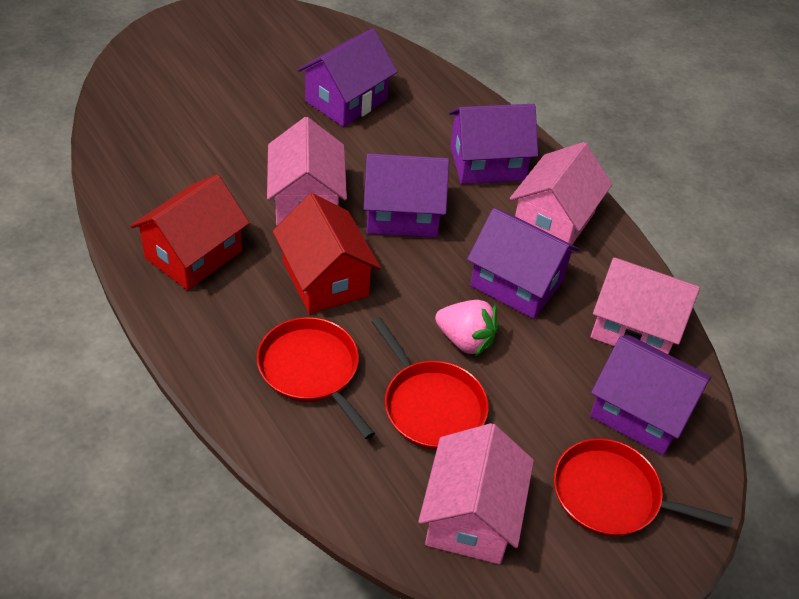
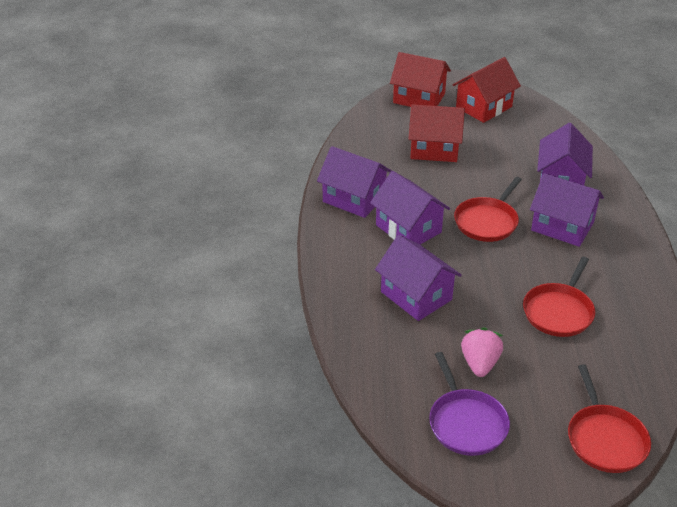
pink house: [267,117,347,226] [418,423,534,564] [510,142,612,245] [591,258,700,354] = 4 -> none = 0
purple pan: none = 0 -> [429,352,510,456] = 1
red house: [130,175,249,290] [272,193,381,314] = 2 -> [390,52,451,107] [409,104,465,162] [453,57,521,123] = 3

